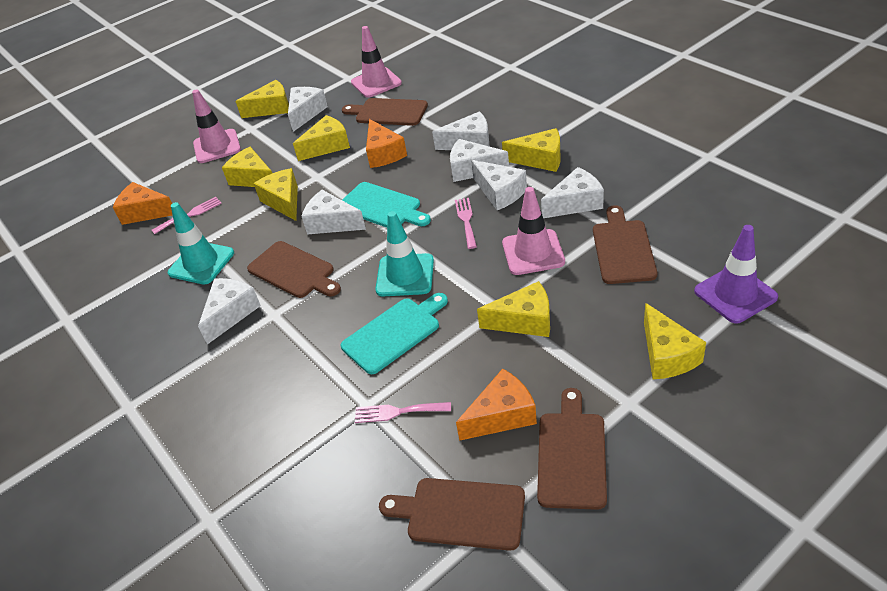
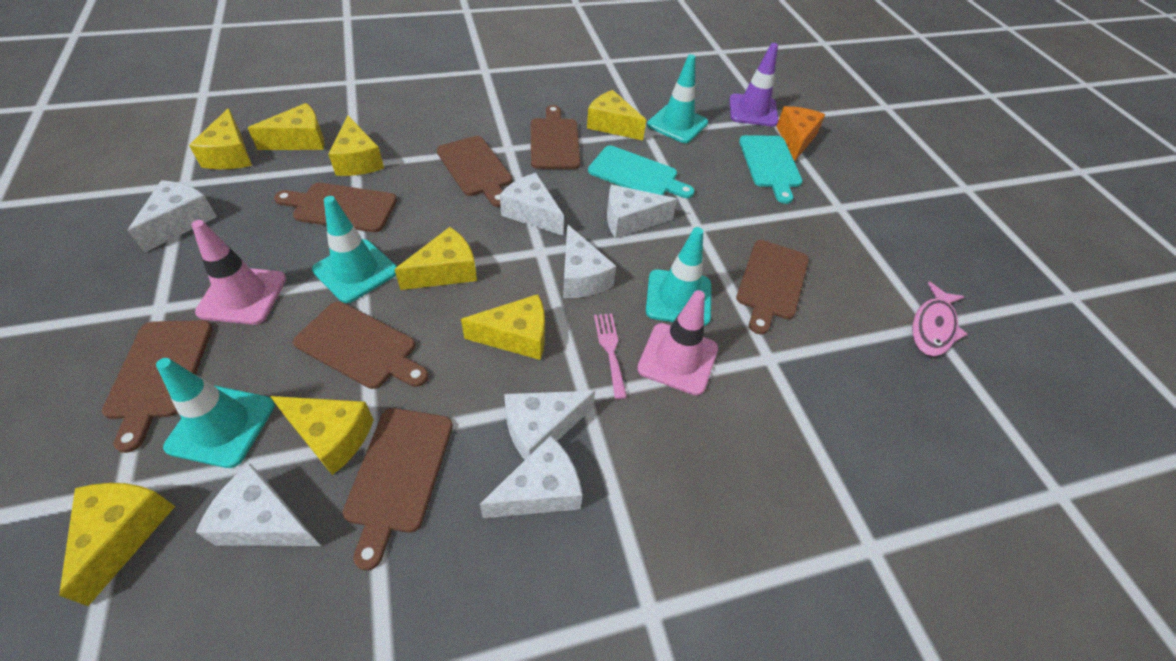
brown cutting board: [247,241,341,298] [342,98,428,126] [379,478,525,551] [537,388,607,510] [593,205,657,284] = 5 -> [102,320,213,453] [274,183,397,232] [293,301,429,389] [343,408,453,570] [437,136,512,207] [531,105,580,169] [736,240,809,334] = 7
orange cheese: [113,182,173,225] [366,119,407,168] [456,369,537,441] = 3 -> [776,106,825,161] = 1
pink fish: none = 0 -> [912,282,967,356] = 1
pink fork: [152,197,222,234] [355,402,451,423] [455,198,477,249] = 3 -> [594,313,627,399] = 1
pink traffic cone: [192,89,241,163] [351,26,402,98] [502,187,565,275] = 3 -> [191,220,286,325] [637,290,718,395] = 2
turquoise traffic cone: [168,202,234,285] [376,211,434,296] = 2 -> [156,358,275,468] [312,196,397,303] [646,227,711,326] [647,54,708,143] = 4
yellow cheese: [222,147,272,187] [235,80,289,118] [253,168,298,221] [293,115,350,161] [477,281,550,337] [502,128,560,172] [644,303,706,379] = 7 -> [59,483,175,606] [189,108,252,169] [248,103,324,150] [270,396,374,475] [328,116,384,176] [394,227,477,290] [461,294,545,360] [587,90,646,140] = 8

